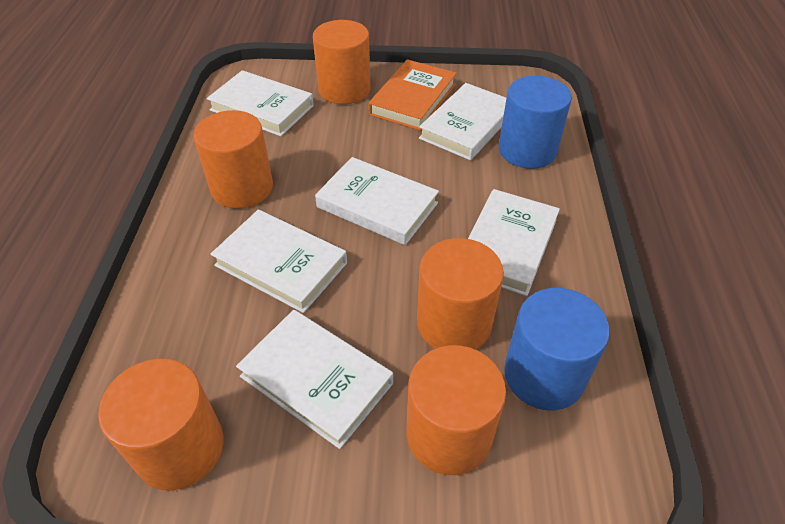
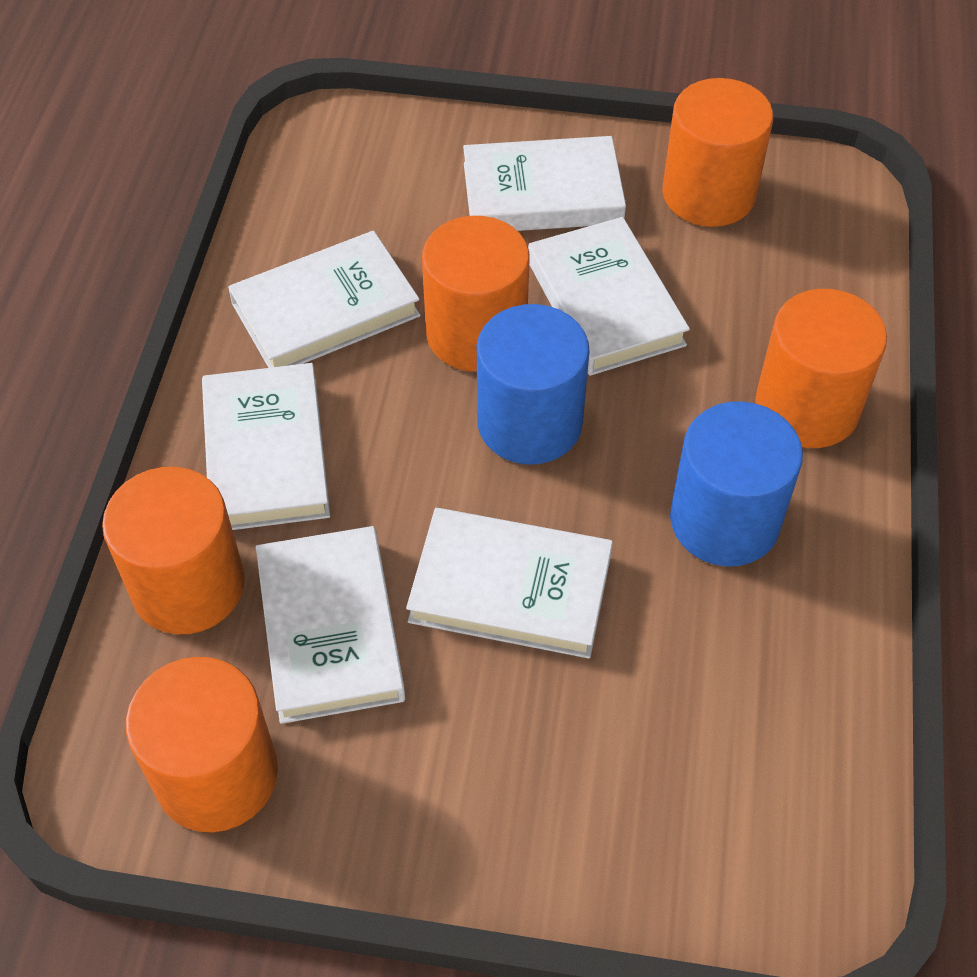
orange book: [368,59,457,131] = 1 -> none = 0

